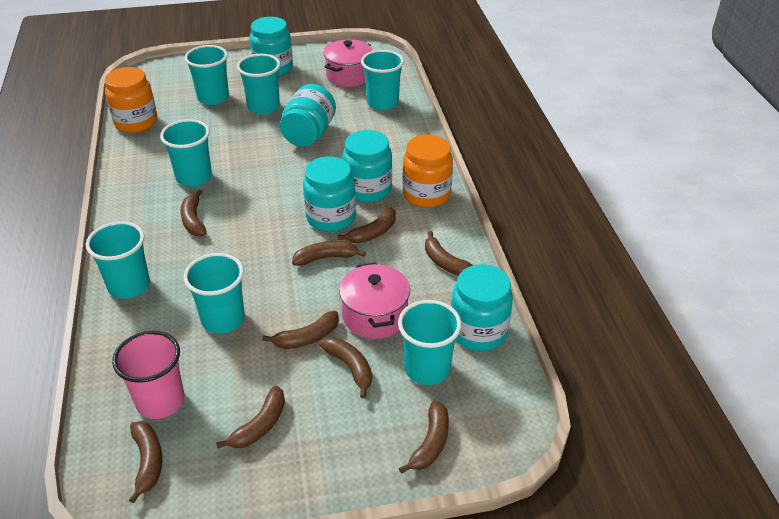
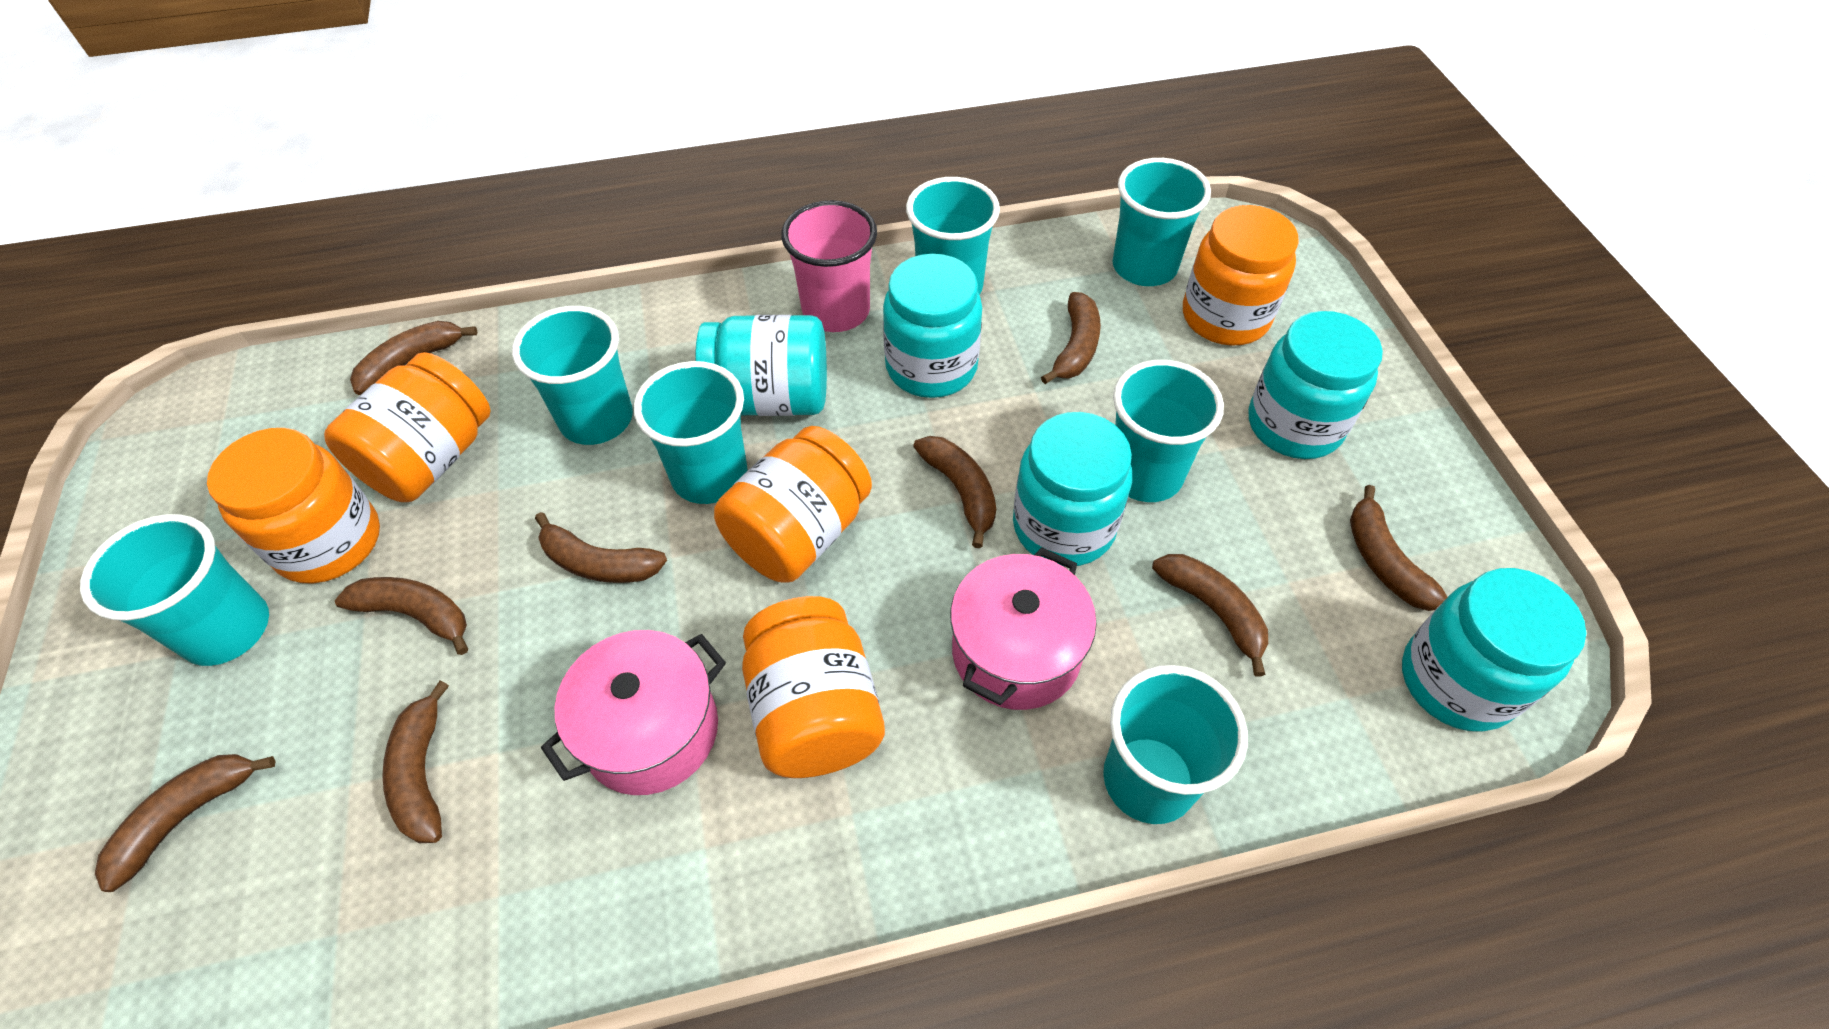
orange jar: [105,67,157,133] [402,135,453,208] = 2 -> [207,428,380,583] [324,352,491,502] [714,426,872,583] [742,596,885,778] [1183,205,1299,345] = 5

